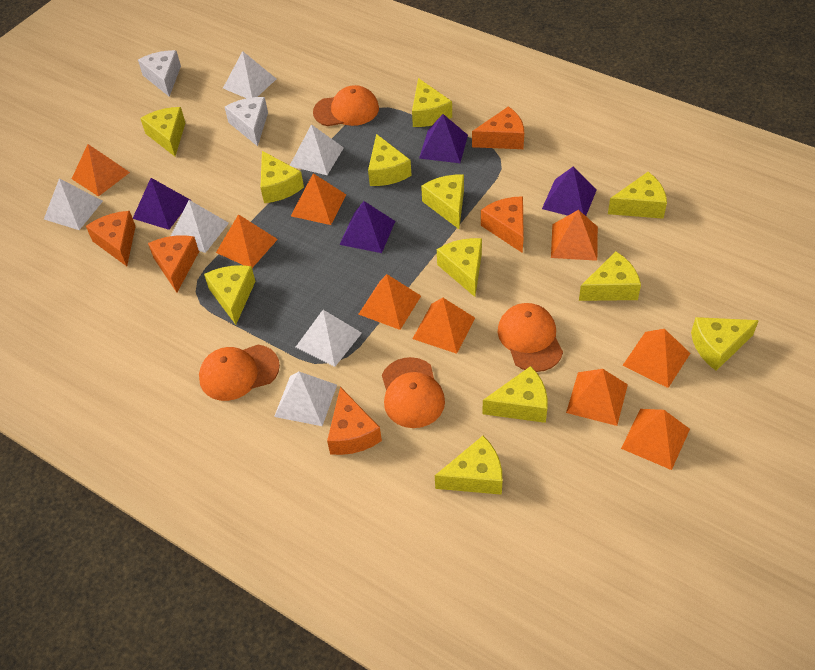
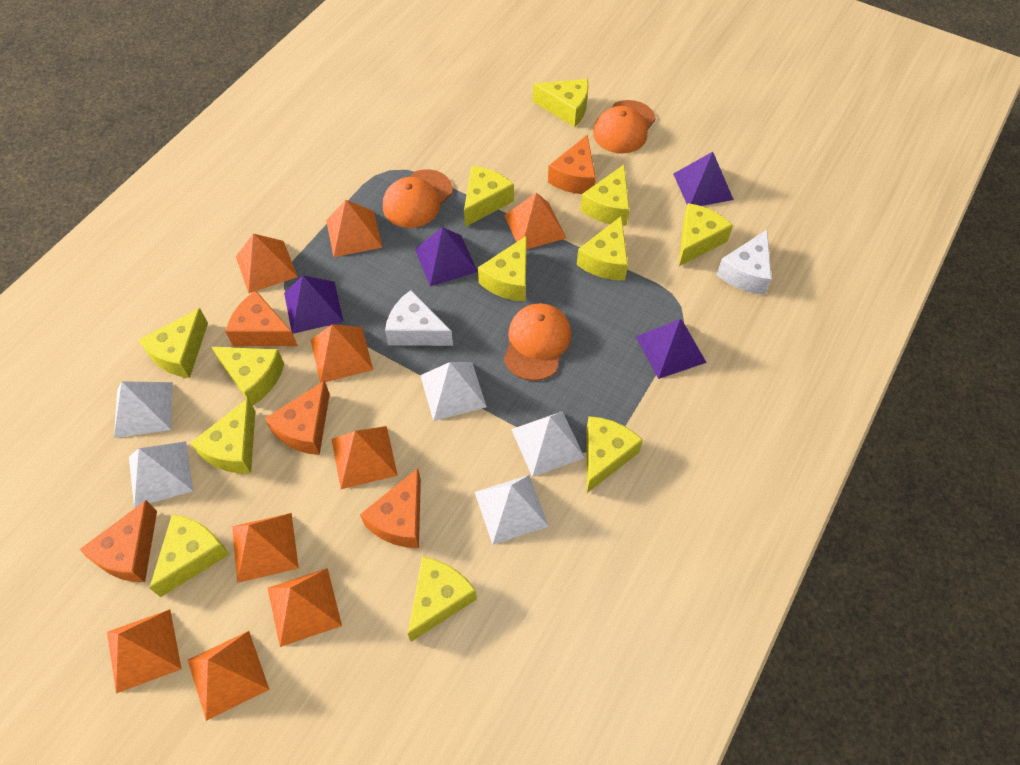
orange cap: [199,345,280,401] [313,85,379,126] [382,357,445,428] [498,303,563,372] = 4 -> [383,169,453,228] [504,303,572,381] [593,100,656,154] = 3
white pyramid: [44,179,103,230] [171,200,229,253] [223,51,276,98] [274,372,337,426] [290,124,344,175] [296,310,362,367] = 6 -> [114,381,173,438] [129,441,193,508] [420,362,487,421] [475,475,549,545] [511,411,585,477] = 5

